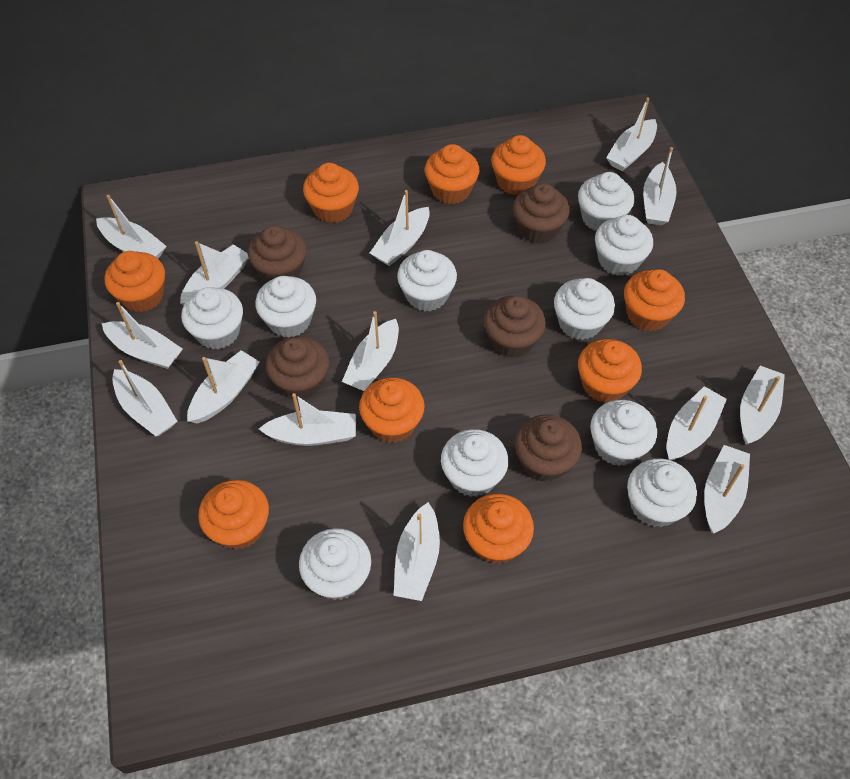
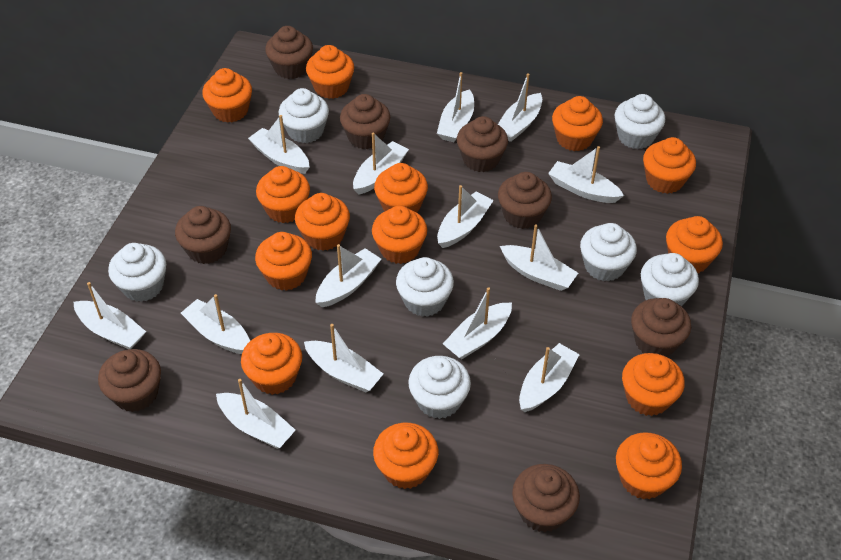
brown cupcake: [248,225,306,282] [266,336,329,399] [484,296,546,358] [513,183,570,244] [515,415,582,482] = 5 -> [98,349,161,412] [175,206,231,264] [265,26,313,79] [340,94,390,149] [457,116,508,172] [498,172,552,229] [512,464,580,532] [631,298,691,357] = 8
orange cupcake: [105,251,165,312] [198,480,269,550] [303,163,359,223] [359,377,425,443] [425,144,480,204] [463,494,534,564] [491,135,546,195] [578,339,642,403] [624,269,685,331] = 9 -> [202,68,252,123] [241,333,302,395] [255,232,312,291] [256,166,310,223] [295,193,350,251] [306,45,354,99] [372,206,427,264] [373,423,438,489] [374,163,428,213] [552,96,603,151] [616,432,682,499] [622,353,685,416] [643,137,696,194] [666,216,723,273] = 14
white cupcake: [181,288,243,350] [255,276,316,338] [299,528,371,600] [397,250,457,311] [441,429,509,497] [554,278,615,340] [578,172,634,231] [590,400,657,466] [595,215,653,276] [627,458,697,527] = 10 -> [108,243,166,302] [279,88,329,143] [396,257,454,317] [408,356,471,419] [580,223,637,282] [614,94,665,149] [641,253,699,306] = 7

